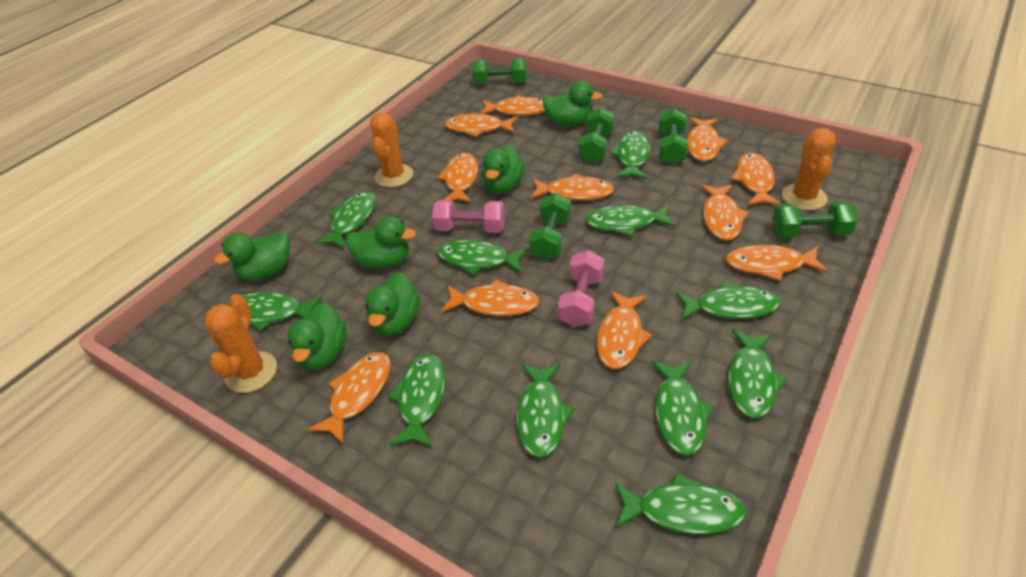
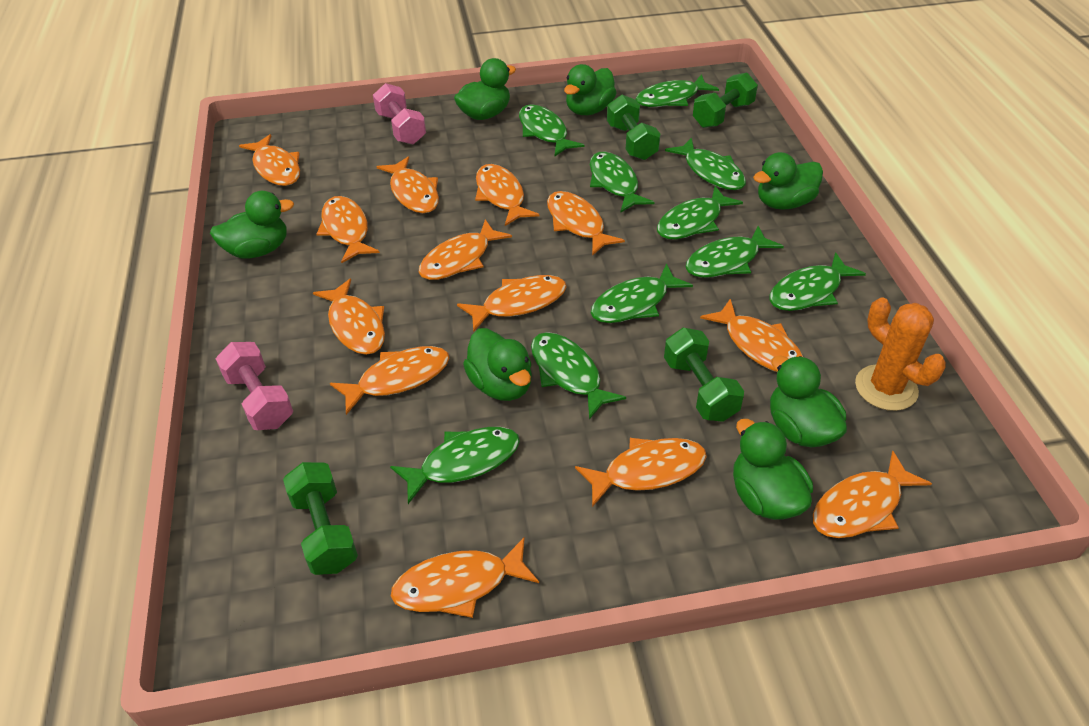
green duck: [214,232,290,281] [287,302,347,370] [346,216,416,268] [365,272,420,336] [481,145,525,193] [542,81,602,126] = 6 -> [210,191,294,259] [454,58,516,120] [463,328,532,401] [564,64,617,115] [733,419,813,520] [753,152,823,210] [770,355,847,447] = 7
green dumbbell: [473,58,527,84] [529,193,571,260] [579,107,614,163] [659,108,688,165] [772,202,858,238] = 5 -> [283,462,358,575] [607,95,660,160] [664,328,744,422] [693,73,758,128] = 4
green fish: [227,292,322,331] [315,192,375,249] [388,354,445,447] [437,240,528,275] [516,364,575,458] [585,205,675,236] [609,131,650,179] [615,473,746,534] [651,361,714,456] [675,282,780,320] [728,329,788,419] = 11 -> [390,427,520,504] [519,104,584,156] [531,332,626,419] [590,152,655,213] [591,263,693,323] [636,74,719,107] [657,186,743,239] [665,138,746,190] [685,226,784,278] [769,252,866,311] = 10
orange cactus: [205,294,277,393] [370,112,413,187] [782,128,836,210] = 3 -> [855,297,946,411] = 1
orange fish: [307,352,390,444] [437,153,478,203] [441,279,540,316] [445,114,517,137] [479,96,545,116] [530,174,614,200] [597,291,653,369] [687,117,728,161] [701,184,749,241] [726,245,828,281] [731,153,781,206] = 11 -> [239,134,300,186] [313,279,385,355] [317,196,380,263] [330,346,450,415] [377,156,439,213] [391,537,539,618] [419,219,512,280] [457,275,567,332] [475,164,539,226] [547,191,625,256] [575,438,707,507] [700,299,803,372] [813,451,932,538] = 13

